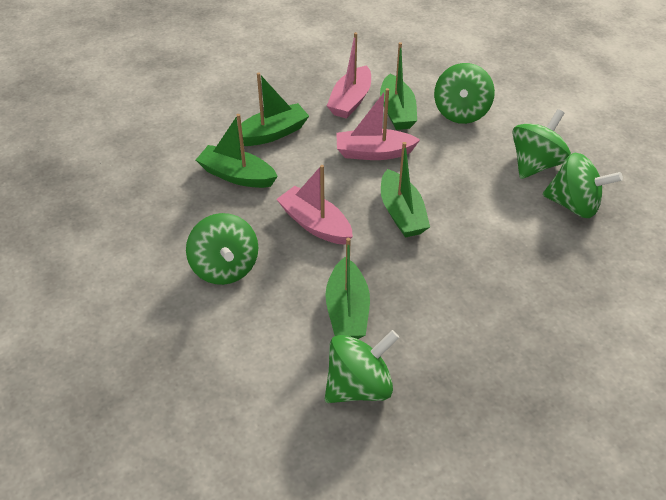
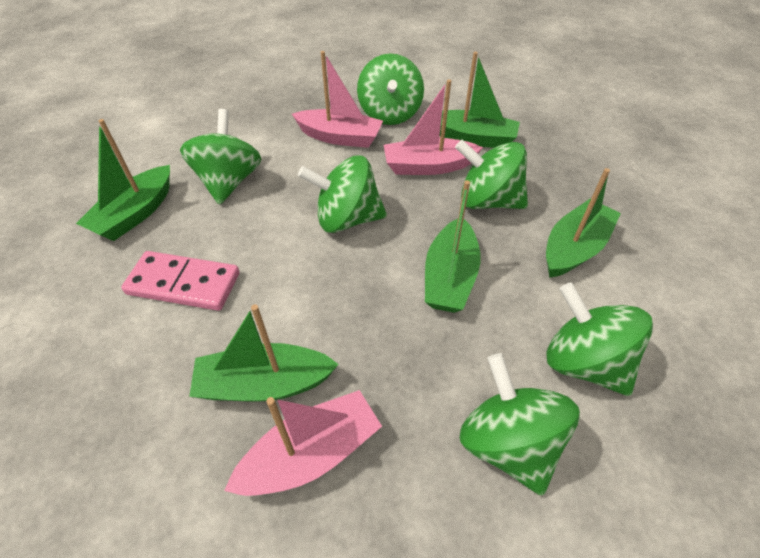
green spinning top: [186,213,258,285] [325,330,399,403] [434,63,495,124] [512,109,571,179] [543,153,623,218] = 5 -> [180,109,262,205] [298,156,387,233] [357,53,424,125] [455,140,528,209] [460,353,580,496] [546,282,653,396] = 6
pink domino: none = 0 -> [121,251,240,311] = 1

